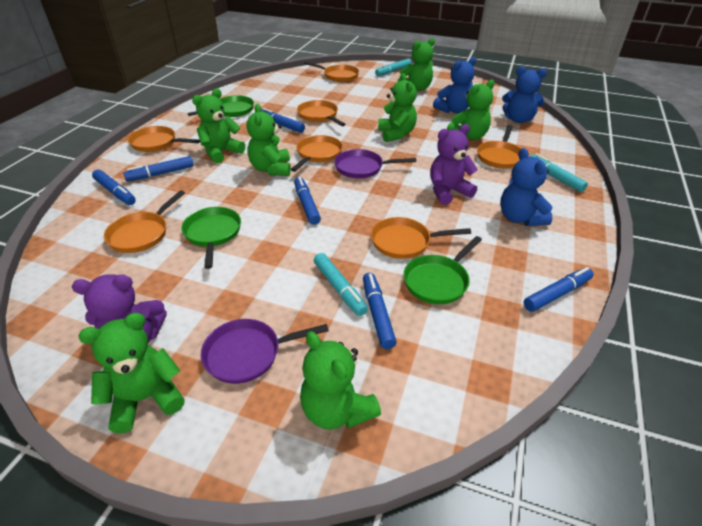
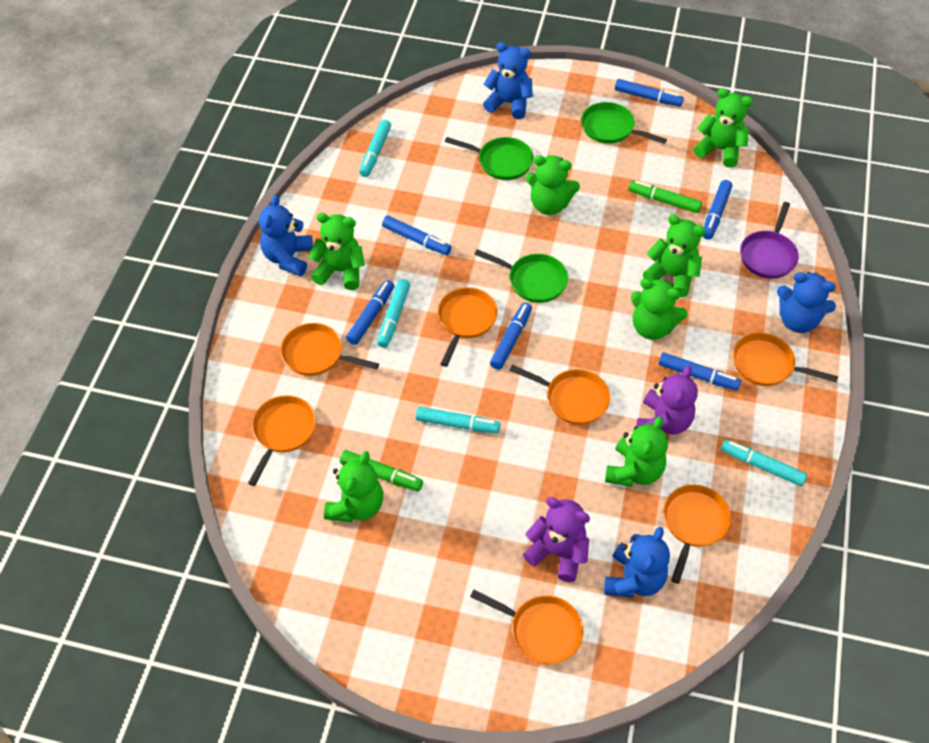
blue teddy bear: [433,57,476,113] [500,148,553,226] [502,66,547,123] = 3 -> [259,195,313,276] [483,42,533,119] [604,527,670,598] [777,272,836,333] = 4
green marker: none = 0 -> [340,450,423,491] [628,181,702,213] = 2
purple pan: [201,319,329,384] [334,149,416,179] = 2 -> [740,202,799,279] = 1
turquoise marker: [314,253,368,316] [375,58,412,76] [530,153,588,192] = 3 -> [359,120,391,177] [377,279,410,348] [416,407,501,433] [721,439,807,486] = 4

